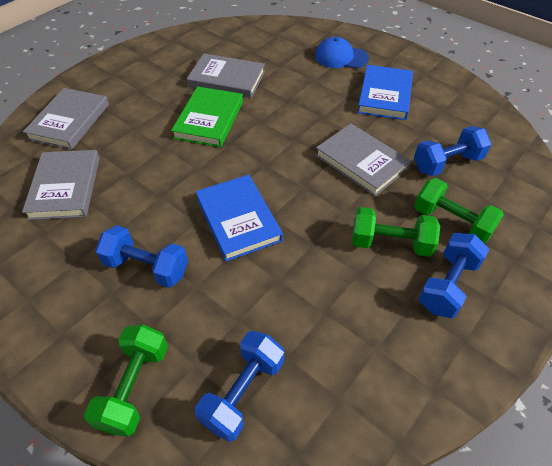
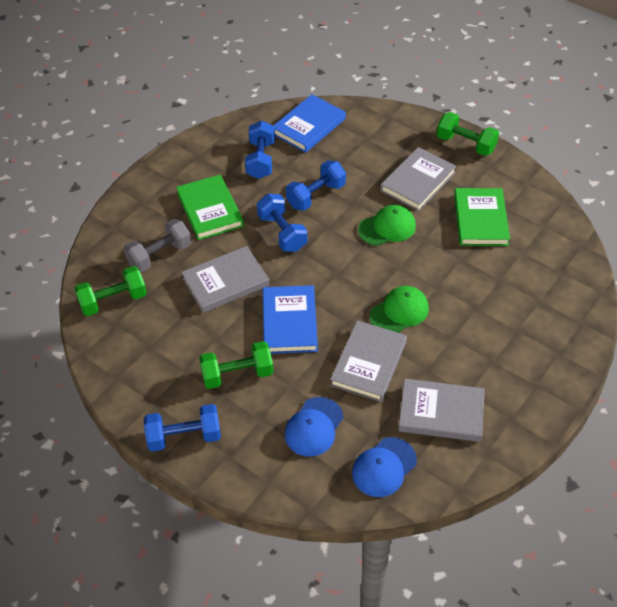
blue cap: [315,37,369,68] = 1 -> [285,397,343,457] [352,437,417,497] = 2
green book: [171,86,243,147] = 1 -> [176,175,244,240] [454,188,510,246] = 2
green cap: none = 0 -> [358,205,416,246] [370,286,429,333] = 2
grey dumbbell: none = 0 -> [124,219,191,273] = 1

